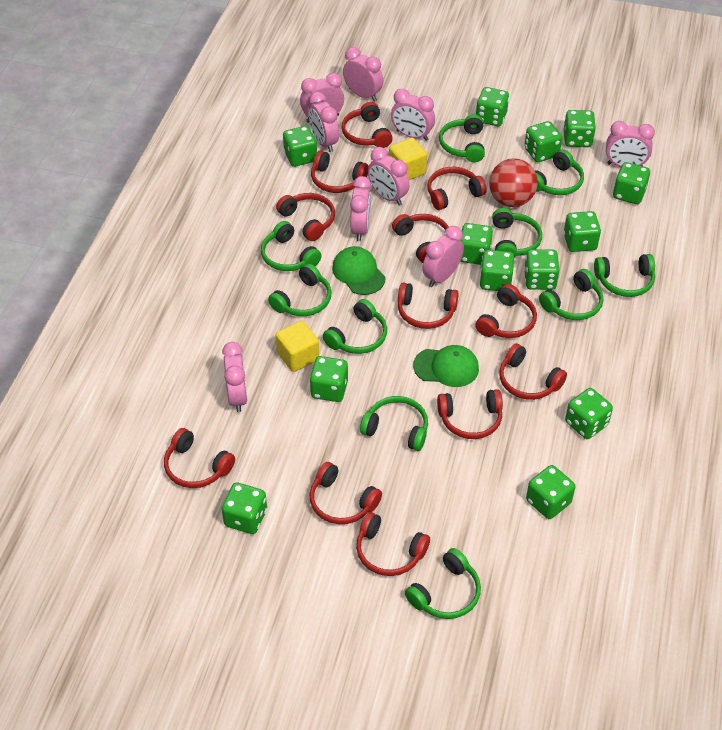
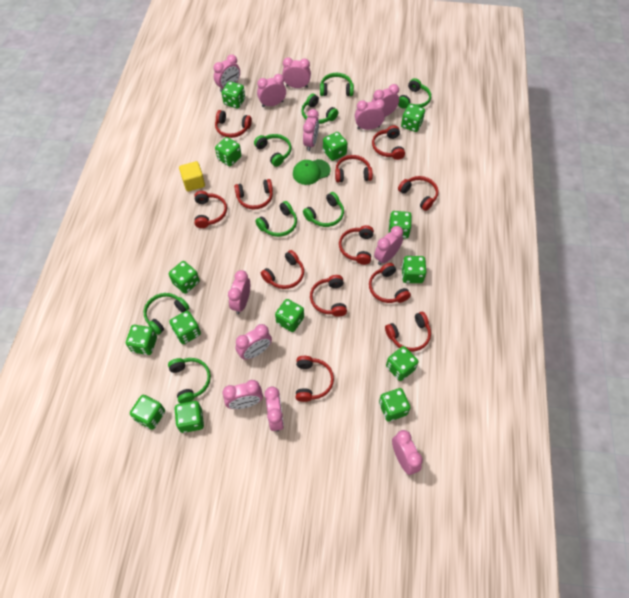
green cap: [332,246,386,295] [413,345,479,387] = 2 -> [293,159,331,185] = 1
green dice: [222,483,267,534] [283,126,317,167] [310,356,348,402] [460,223,493,265] [476,87,509,126] [480,250,514,291] [524,121,562,162] [524,249,559,290] [526,465,575,519] [564,110,596,147] [564,211,601,252] [565,388,613,439] [613,162,650,204] = 13 -> [126,325,157,355] [130,395,165,430] [169,261,200,294] [169,311,201,344] [174,401,204,433] [215,137,241,166] [222,81,245,108] [275,299,304,332] [323,132,347,161] [379,388,410,422] [386,346,418,381] [389,211,412,239] [401,104,425,132] [402,256,426,283] = 14
green headphones: [261,221,321,271] [268,264,331,316] [323,299,387,354] [360,396,428,451] [405,548,481,619] [439,114,485,162] [492,208,542,258] [535,149,584,195] [539,269,603,320] [594,254,655,297] = 10 -> [144,293,189,335] [168,358,211,404] [254,134,291,167] [255,201,297,237] [301,94,338,124] [303,192,344,227] [320,73,354,96] [398,78,431,109] = 8
pink clock: [222,342,248,412] [300,73,344,123] [309,92,339,152] [343,47,383,102] [350,176,371,241] [368,147,410,206] [391,89,435,141] [422,226,464,287] [606,121,655,167] = 9 -> [214,54,240,92] [223,380,263,409] [228,270,250,314] [235,324,272,360] [257,74,286,107] [265,387,284,432] [282,57,311,88] [303,109,319,151] [355,99,385,130] [372,84,399,117] [374,226,403,265] [392,430,423,475] = 12
red ball: [489,158,538,207] = 1 -> none = 0
yellow cube: [276,321,319,372] [389,138,427,180] = 2 -> [179,161,205,192] = 1

